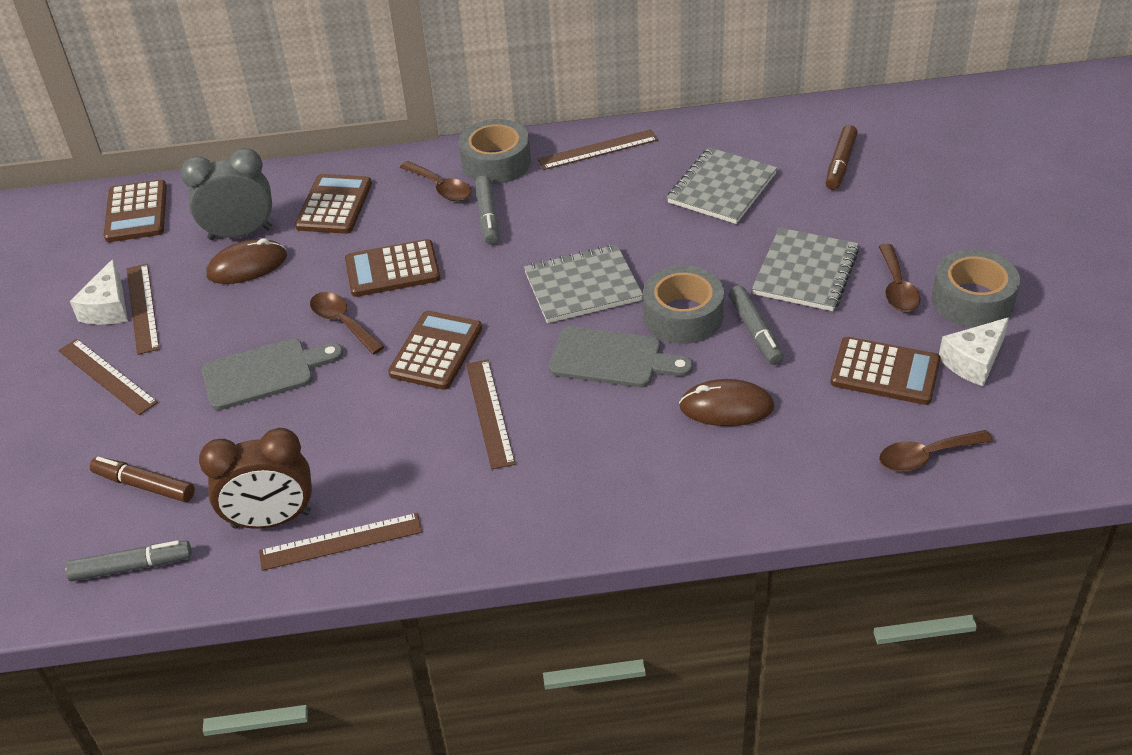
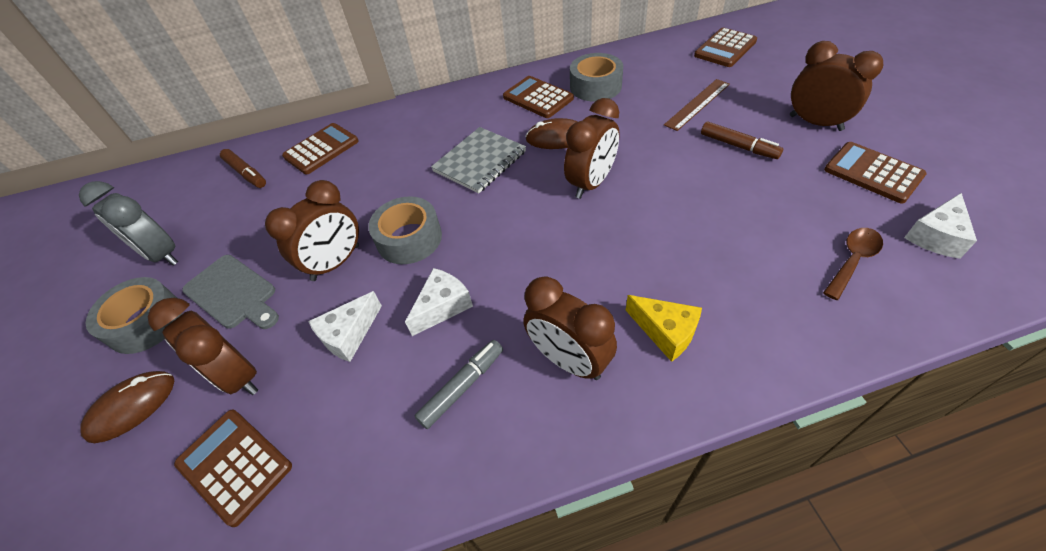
brown clock: [199,428,312,529] = 1 -> [148,298,258,395] [265,180,359,281] [523,276,617,380] [564,98,620,199] [790,41,883,131] = 5
brown ruler: [58,339,158,415] [127,264,160,355] [259,513,422,571] [466,360,515,469] [538,129,658,170] = 5 -> [664,79,730,131] = 1
brown spoon: [310,292,384,354] [400,161,471,201] [879,244,920,312] [879,430,993,472] = 4 -> [823,228,883,300] = 1
grey cutting board: [202,339,343,410] [549,326,693,387] = 2 -> [182,255,279,329] = 1
grey marker: [65,540,192,581] [475,176,499,245] [729,286,784,365] = 3 -> [414,340,503,429] = 1
grey notebook: [524,244,643,323] [667,147,777,224] [752,227,859,311] = 3 -> [431,127,526,194] = 1
white cheese: [70,259,128,325] [939,317,1009,387] = 2 -> [308,291,382,362] [405,268,473,336] [904,193,977,259] = 3
yellow cheese: none = 0 -> [626,295,702,362] = 1

